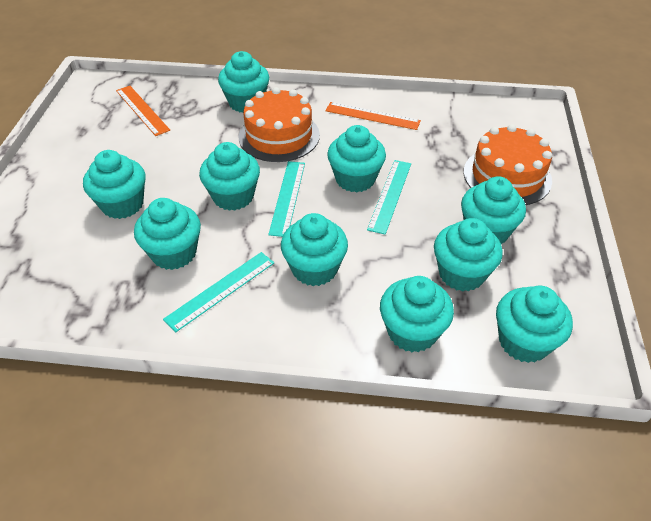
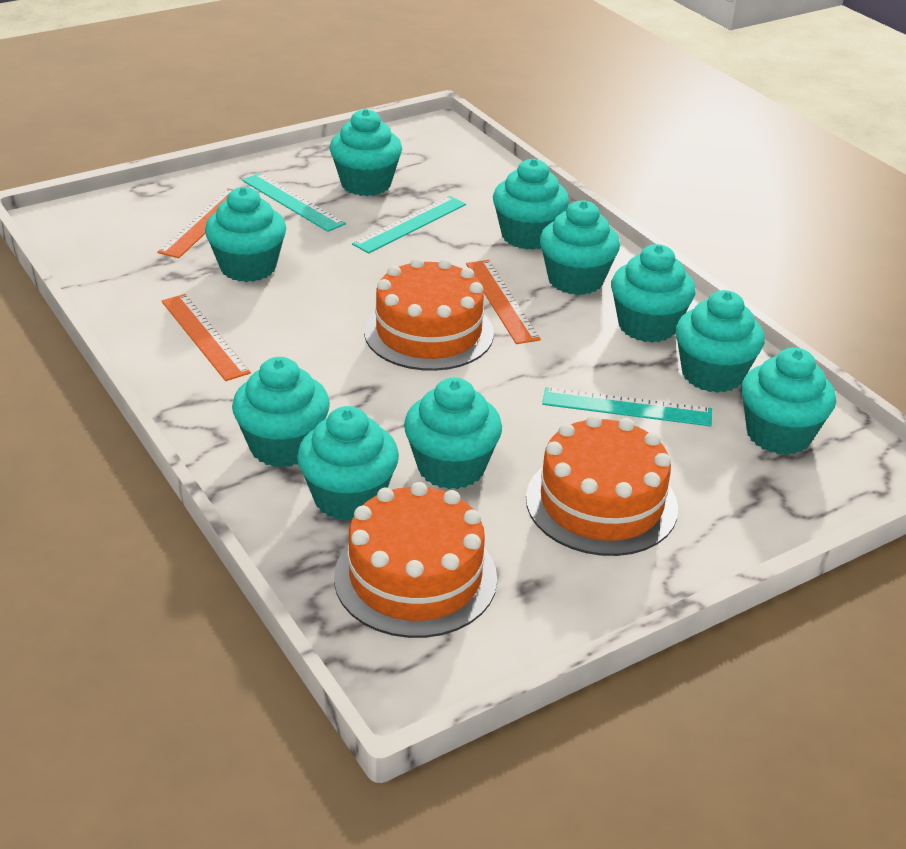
orange cake: [238,87,320,162] [464,124,552,205] = 2 -> [334,482,497,638] [364,257,494,371] [526,414,678,556] = 3
orange ruler: [116,86,170,136] [325,102,421,130] = 2 -> [157,188,233,258] [162,294,251,381] [466,260,541,344] = 3

